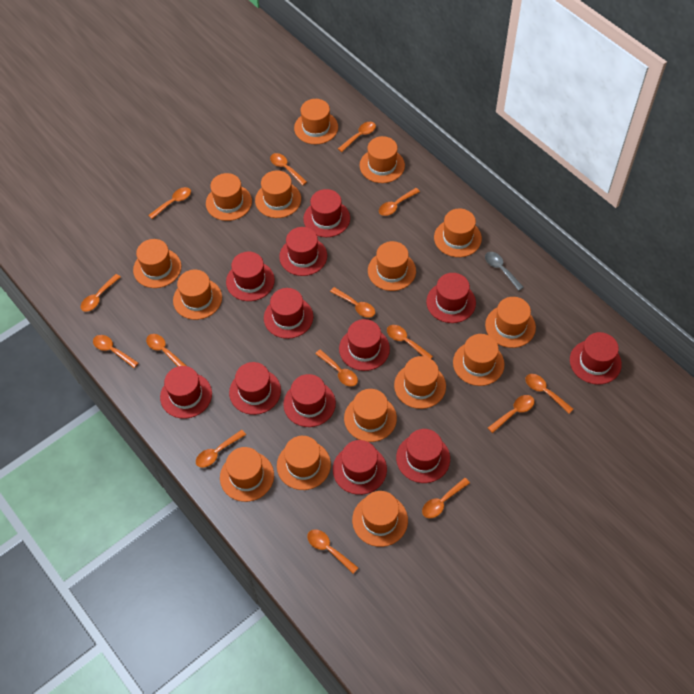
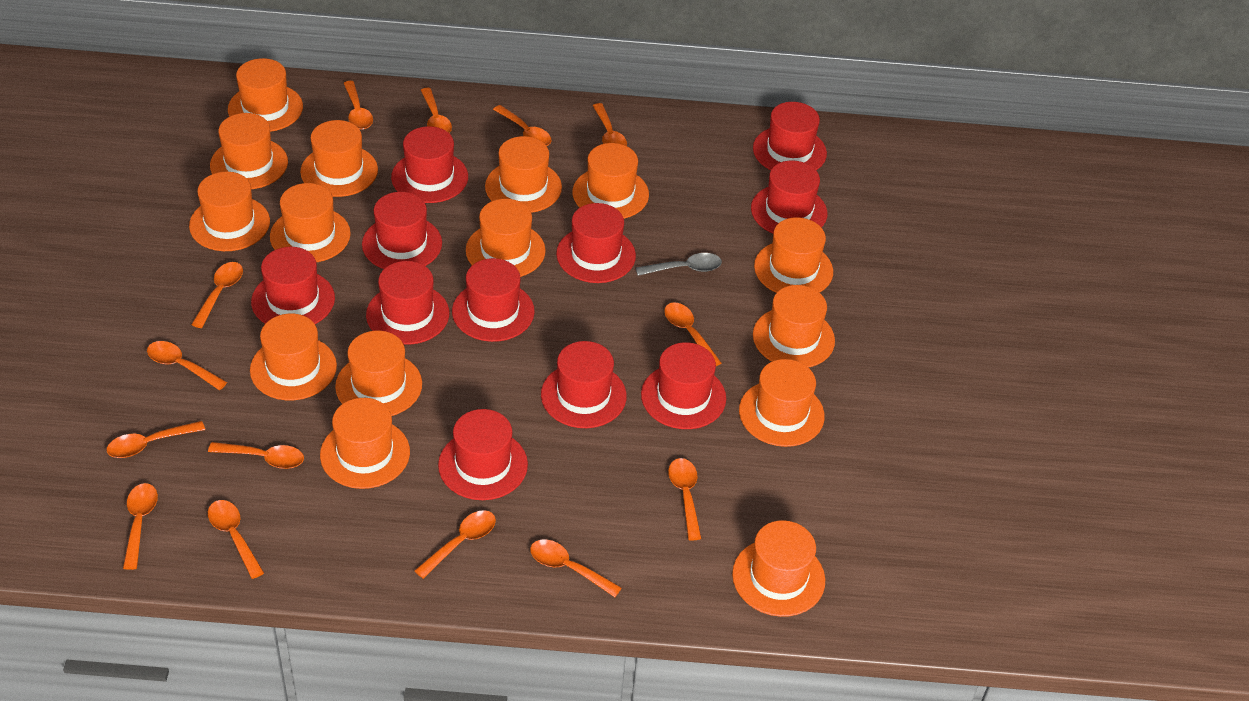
orange spoon: [81,274,121,312] [93,335,138,368] [146,334,186,366] [148,187,191,219] [196,430,246,468] [270,153,307,185] [307,529,358,574] [315,349,358,387] [330,287,375,318] [338,122,376,152] [379,188,420,216] [387,325,433,359] [422,478,470,518] [488,395,534,433] [525,374,573,413] = 15 -> [107,421,205,458] [123,483,158,570] [147,341,227,390] [191,262,243,328] [208,442,304,469] [208,500,264,579] [344,81,373,130] [414,510,496,579] [421,88,452,133] [493,105,551,146] [530,539,622,597] [593,103,627,146] [664,302,721,366] [668,458,702,540] = 14
red hat: [160,366,212,419] [226,252,275,301] [229,362,281,415] [264,288,313,339] [279,227,327,276] [283,374,336,427] [303,189,350,237] [333,440,387,495] [339,319,390,371] [396,429,450,483] [426,273,476,323] [570,332,622,385] = 12 -> [251,247,335,324] [362,192,442,269] [366,261,449,345] [391,126,468,203] [438,409,528,500] [452,258,535,342] [541,341,627,428] [556,203,636,283] [641,342,726,429] [751,161,827,233] [753,102,827,170] = 11

